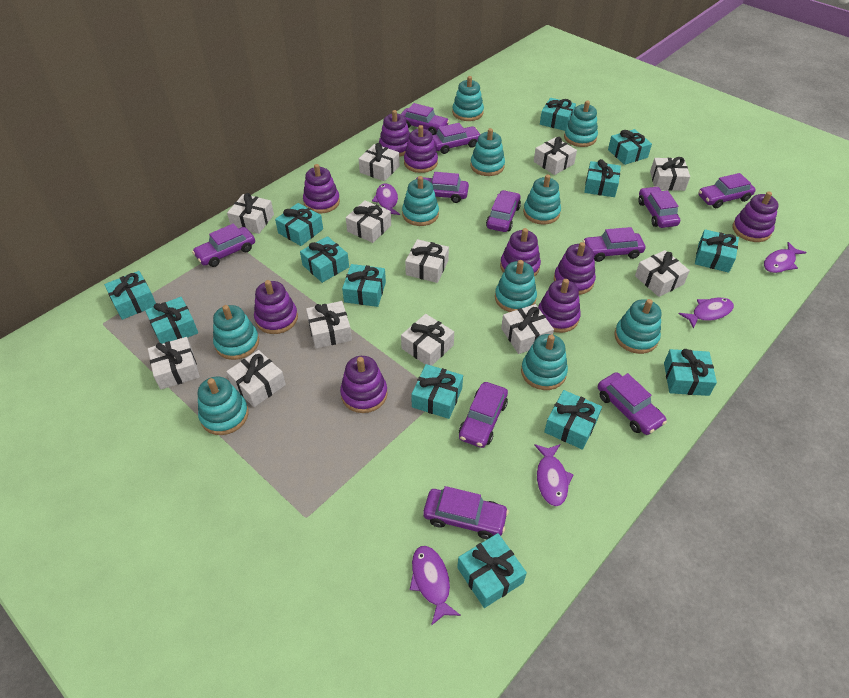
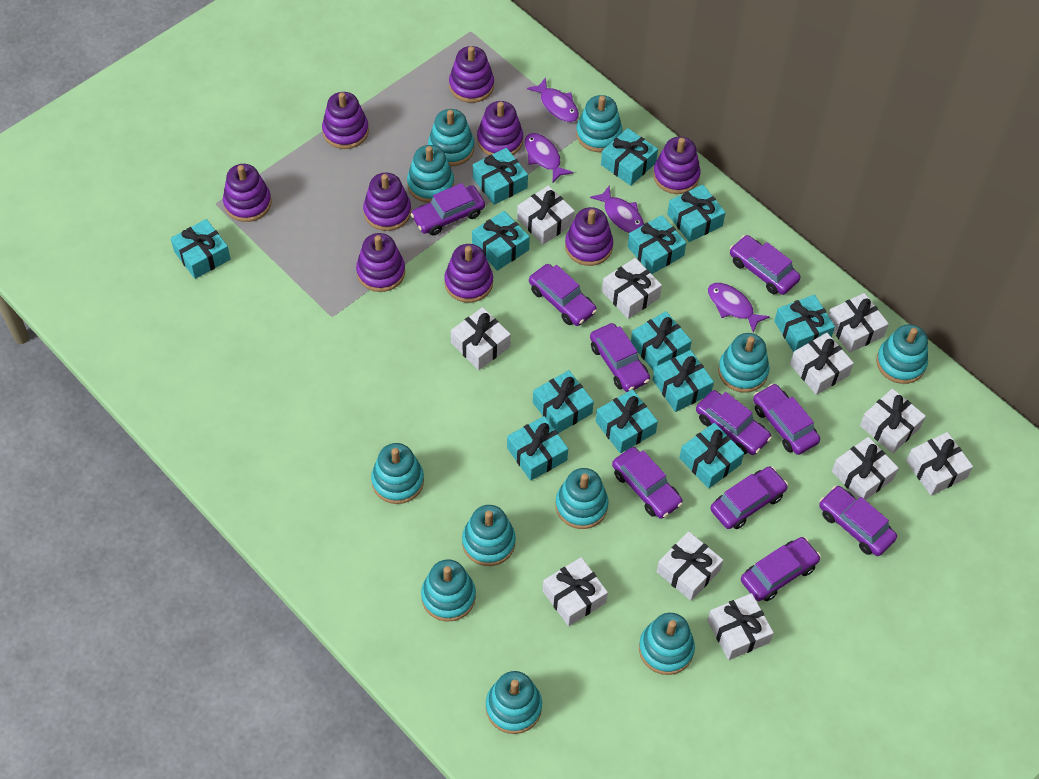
purple car: [192,223,255,267] [401,103,449,135] [414,172,469,203] [423,486,509,539] [432,123,481,154] [459,382,508,448] [486,190,521,232] [583,227,645,262] [598,372,667,435] [638,186,680,228] [698,173,756,208] = 11 -> [410,183,485,236] [529,264,597,326] [590,323,650,392] [612,447,683,519] [696,390,772,455] [710,466,788,529] [730,235,801,295] [741,537,821,601] [753,383,820,455] [819,486,897,556] = 10
purple fish: [372,183,400,215] [410,546,461,626] [534,444,574,506] [679,298,734,329] [764,242,807,273] = 5 -> [524,133,573,184] [527,77,579,122] [590,186,644,233] [708,283,770,333] = 4
turquoise stacking toy: [198,377,249,435] [213,305,259,360] [402,176,439,226] [452,76,484,121] [471,128,505,176] [495,260,537,312] [521,334,568,390] [523,174,561,225] [564,100,598,147] [614,299,661,354] = 10 -> [371,443,424,504] [407,145,454,203] [421,559,476,622] [428,109,474,166] [462,505,516,566] [486,671,542,734] [555,468,609,529] [576,95,622,152] [639,613,695,675] [718,333,770,393] [876,324,928,384] = 11
white gift: [148,337,200,390] [226,350,286,407] [227,193,274,234] [306,301,352,349] [346,200,391,243] [359,143,400,181] [401,314,454,366] [405,239,449,283] [501,304,554,354] [534,137,577,175] [635,250,690,297] [650,157,690,191] = 12 -> [451,307,511,370] [517,185,575,245] [543,557,608,626] [602,258,662,319] [657,531,723,601] [707,593,774,660] [790,333,854,395] [828,293,889,353] [832,437,899,500] [860,388,926,453] [906,432,973,496] = 11

